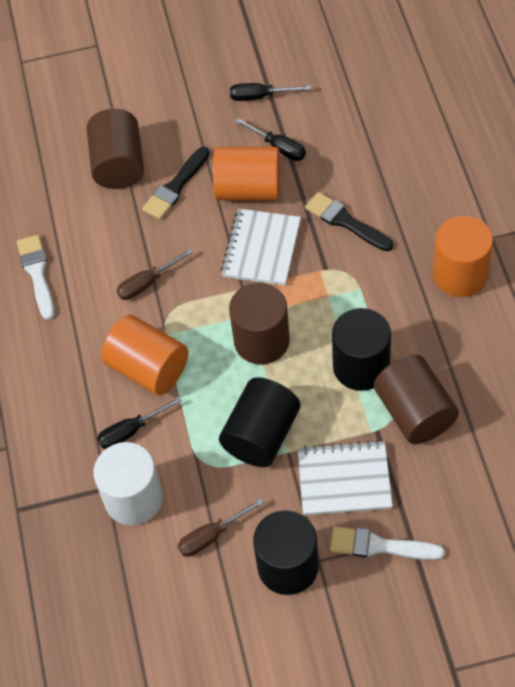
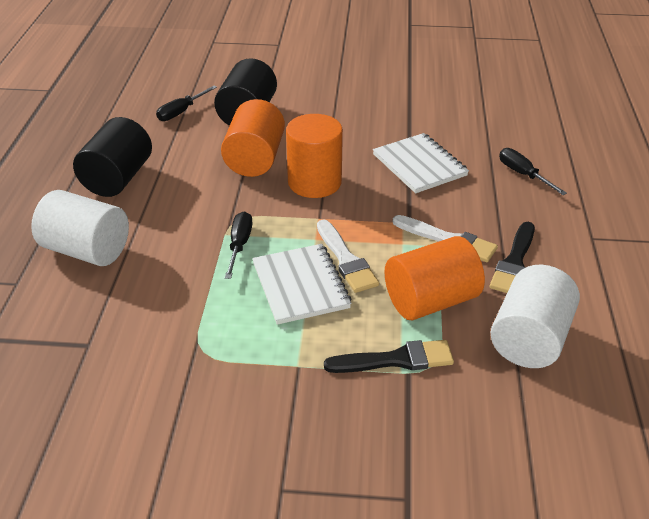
black cylinder: [219,377,300,467] [253,510,319,595] [332,308,391,391] = 3 -> [73,117,152,197] [214,58,277,126] = 2
brown cylinder: [86,109,144,189] [229,283,290,365] [374,354,459,444] = 3 -> none = 0
brown screwdriver: [116,249,193,300] [178,498,264,557] = 2 -> none = 0
white cylinder: [94,442,163,525] = 1 -> [31,190,129,266] [491,265,580,368] = 2

